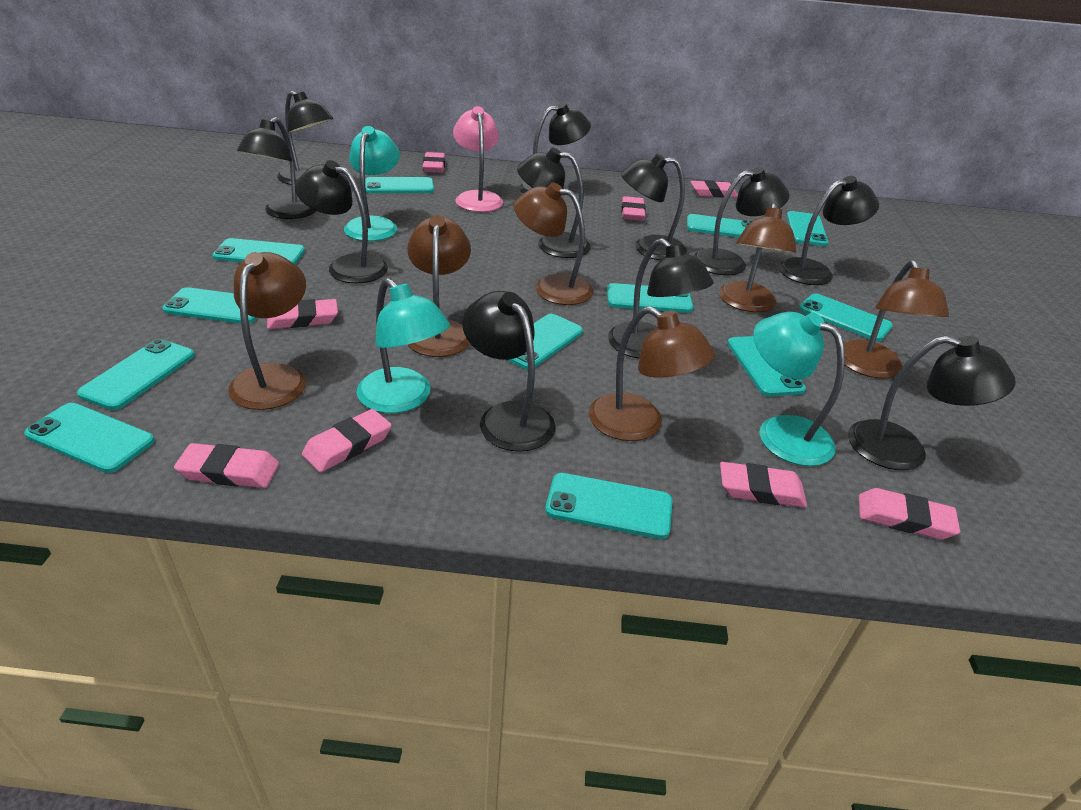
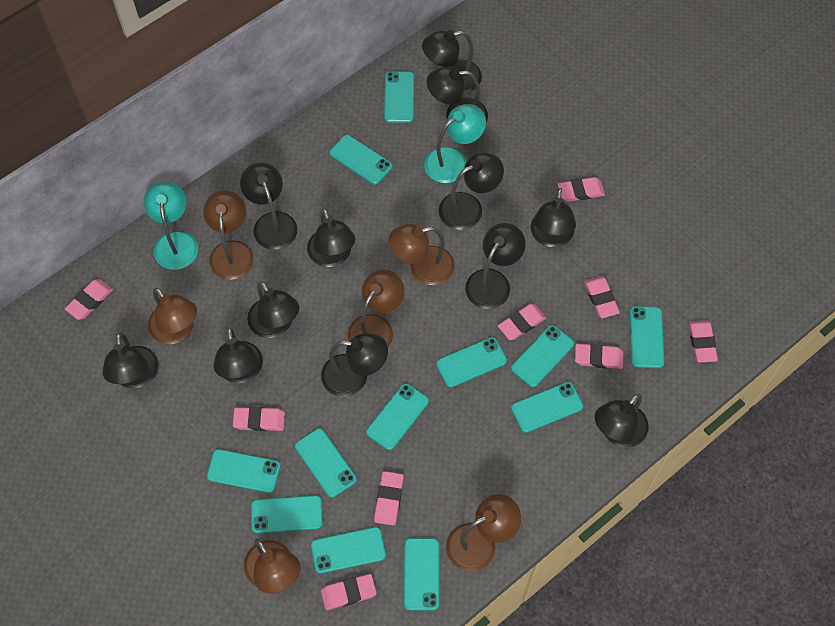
black lamp: [237,117,316,219] [277,91,333,185] [295,160,388,283] [462,291,556,452] [517,148,590,258] [519,103,591,194] [608,239,714,359] [621,154,687,260] [694,167,789,275] [779,176,879,285] [848,336,1016,470] = 11 -> [102,332,158,388] [213,327,263,383] [240,163,297,250] [247,281,299,338] [307,209,355,267] [321,333,388,397] [422,30,482,93] [427,67,488,123] [439,153,504,230] [465,223,526,309] [531,188,576,247] [595,394,649,448] = 12
pink eraser: [174,443,279,488] [267,299,338,329] [302,409,392,472] [422,152,445,173] [621,196,646,221] [690,180,738,198] [720,462,807,507] [859,488,960,539] = 8 -> [65,279,113,320] [233,407,285,431] [321,574,376,610] [374,471,404,526] [498,304,546,340] [557,177,605,202] [575,344,623,369] [584,276,620,318] [689,320,718,363] = 9
pink lamp: [453,106,503,212] = 1 -> none = 0
turquoise lamp: [344,126,400,241] [356,278,450,413] [753,312,845,466] = 3 -> [144,181,198,270] [424,104,486,183] = 2

